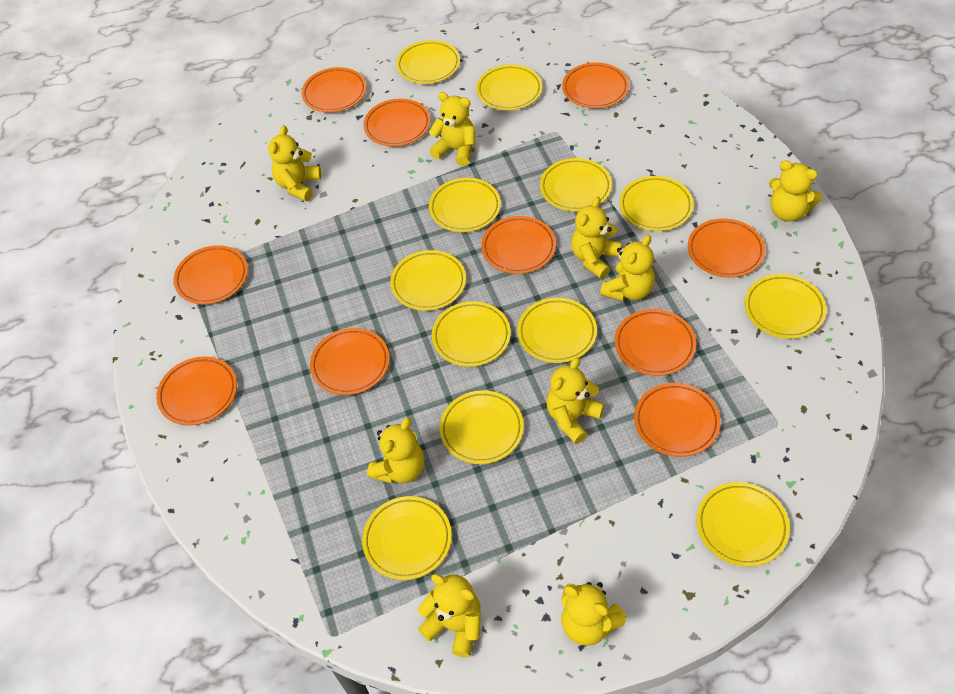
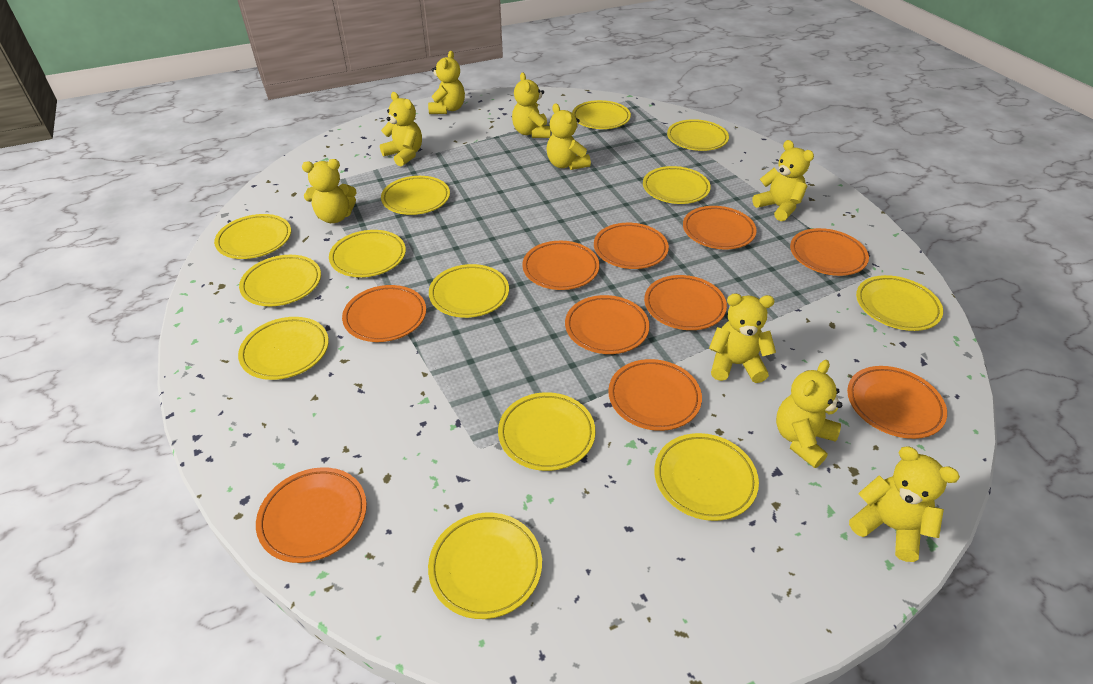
yellow plate: [362,496,452,580] [390,250,466,311] [396,40,460,84] [429,178,501,232] [432,301,511,367] [440,390,524,464] [476,65,542,110] [517,298,597,363] [540,158,612,212] [619,176,693,231] [697,482,790,567] [745,274,826,339] = 12 -> [214,214,291,259] [238,317,329,380] [239,255,321,306] [329,230,406,277] [381,176,450,215] [428,513,542,619] [429,264,509,318] [498,392,595,471] [572,100,631,129] [643,166,711,204] [654,433,759,521] [667,119,729,151] [856,275,943,331] = 13

